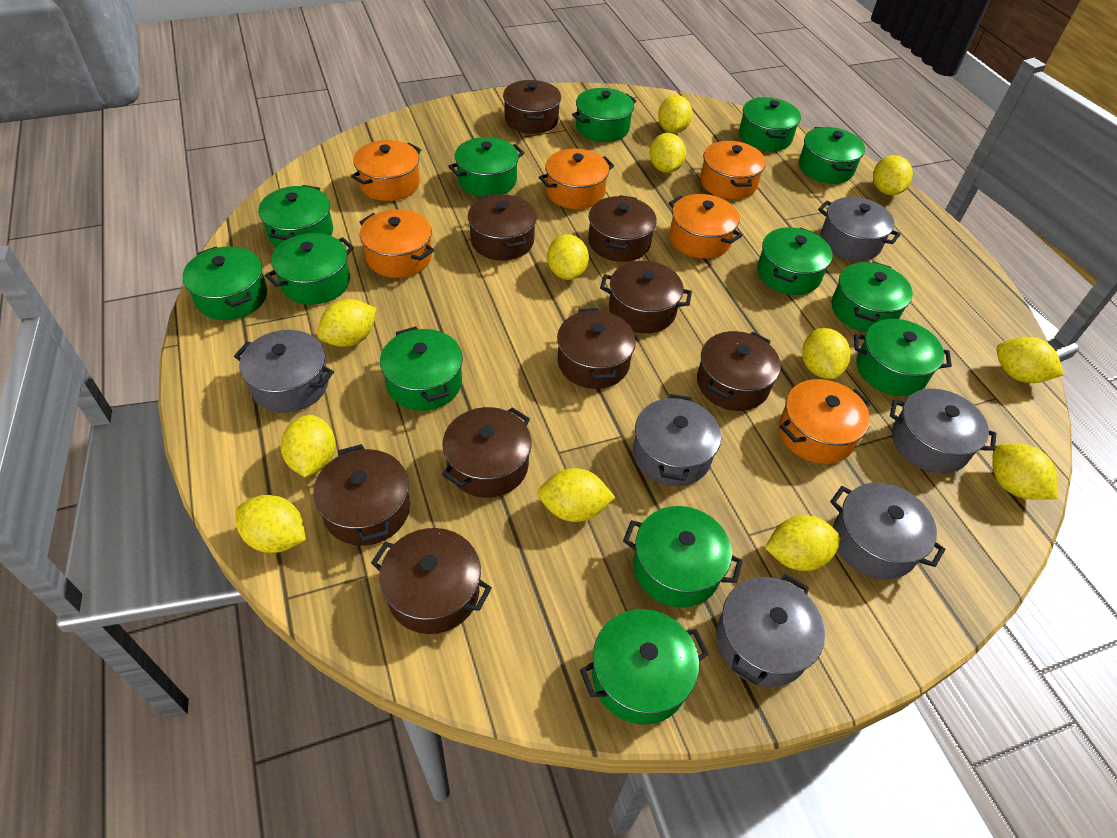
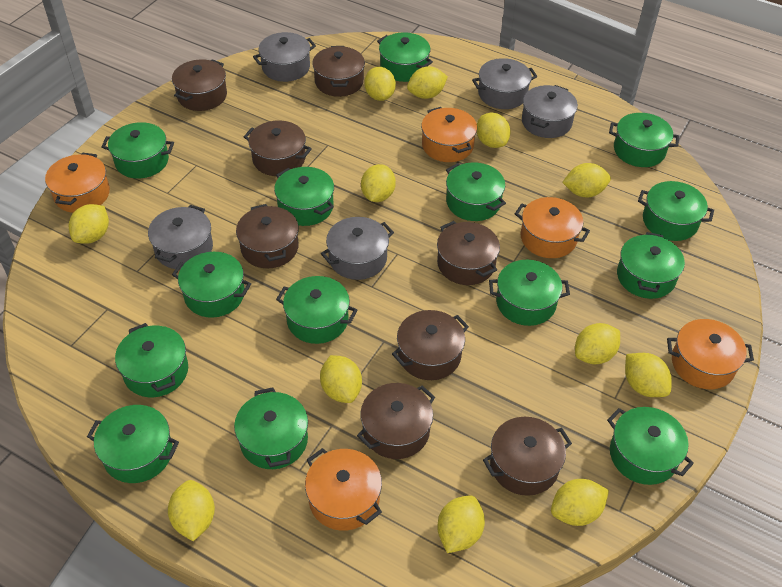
brown pot: [313,444,410,546] [371,528,492,634] [442,407,532,498] [468,194,537,261] [503,80,561,134] [557,308,636,389] [588,195,657,262] [600,261,692,333] [697,331,781,411] = 9 -> [172,59,227,111] [236,204,299,268] [244,121,312,176] [312,46,365,97] [357,383,435,459] [392,310,469,380] [437,221,500,285] [483,417,572,496] = 8
green pot: [183,246,267,320] [258,185,333,248] [265,233,354,305] [380,326,463,411] [448,137,524,197] [572,88,636,142] [580,609,709,725] [623,506,743,608] [739,97,801,151] [757,227,833,295] [799,127,865,184] [831,261,913,332] [854,319,952,396] = 13 -> [87,405,179,483] [102,122,174,178] [115,323,188,397] [172,252,251,318] [234,387,308,469] [274,167,334,226] [276,276,357,344] [377,32,433,82] [446,162,506,221] [489,260,570,326] [607,407,694,485] [609,113,679,167] [617,232,685,299] [638,181,714,241] = 14
grey pot: [234,330,334,413] [633,394,721,486] [716,574,825,687] [818,197,901,261] [830,483,945,579] [890,389,996,474] = 6 -> [148,205,213,270] [253,32,316,82] [321,217,394,280] [472,58,537,109] [522,85,578,138] = 5
orange pot: [351,140,421,201] [359,209,434,278] [539,149,614,209] [669,194,743,259] [700,140,766,200] [779,379,871,464] = 6 -> [45,153,110,213] [305,448,382,531] [421,107,477,162] [515,197,590,258] [667,319,754,389] = 5

